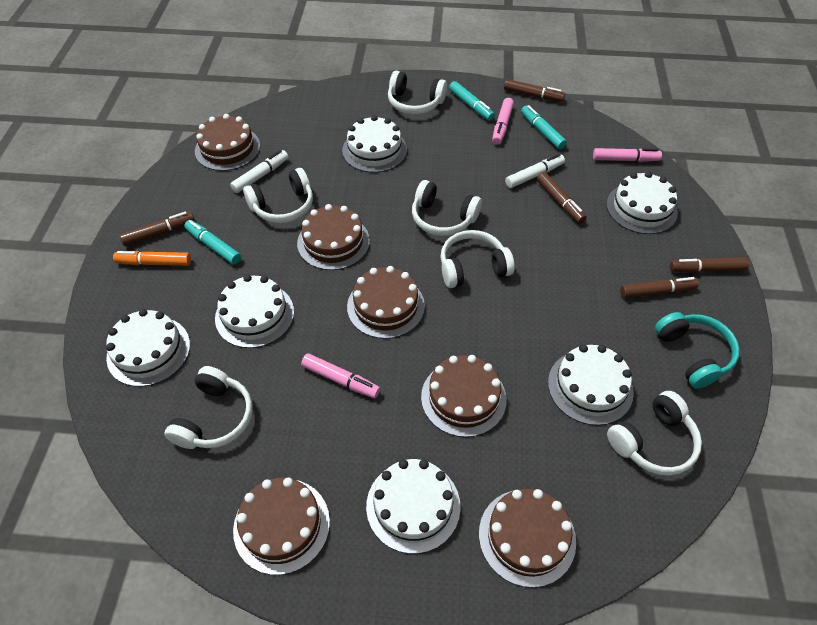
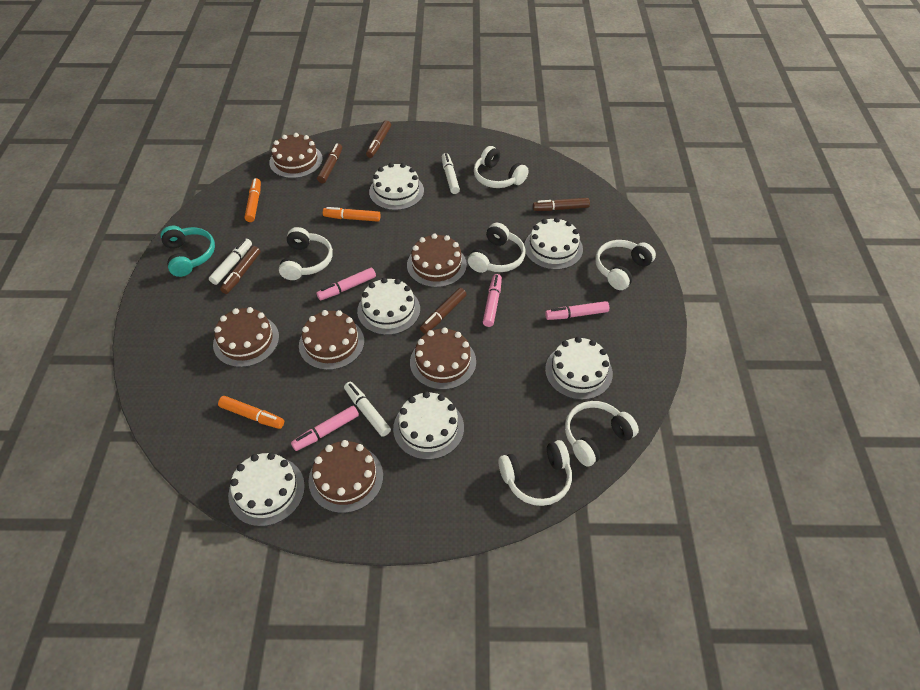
orange marker: [113,251,191,266] = 1 -> [218,396,284,429] [244,178,261,222] [323,207,381,222] = 3
pink marker: [301,353,380,398] [492,98,514,145] [593,148,662,162] = 3 -> [291,406,359,451] [317,268,376,300] [483,274,502,327] [545,301,609,320] = 4
turquoise marker: [184,220,241,264] [449,81,495,121] [521,105,567,149] = 3 -> none = 0
white marker: [230,150,288,193] [505,154,565,188] = 2 -> [209,239,252,285] [344,382,391,437] [442,153,460,194] = 3

